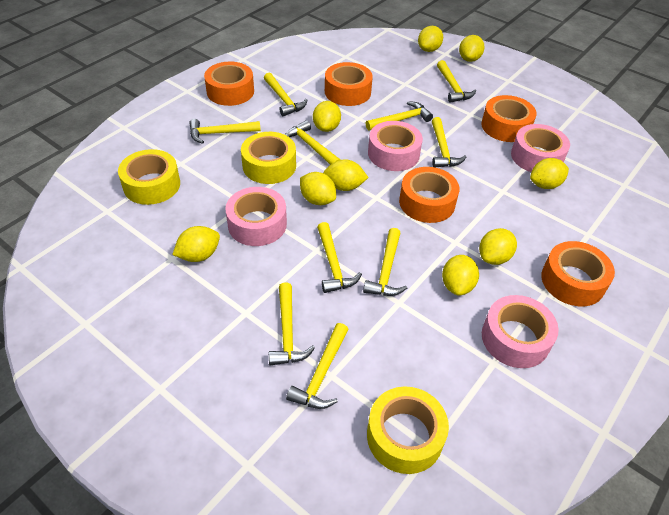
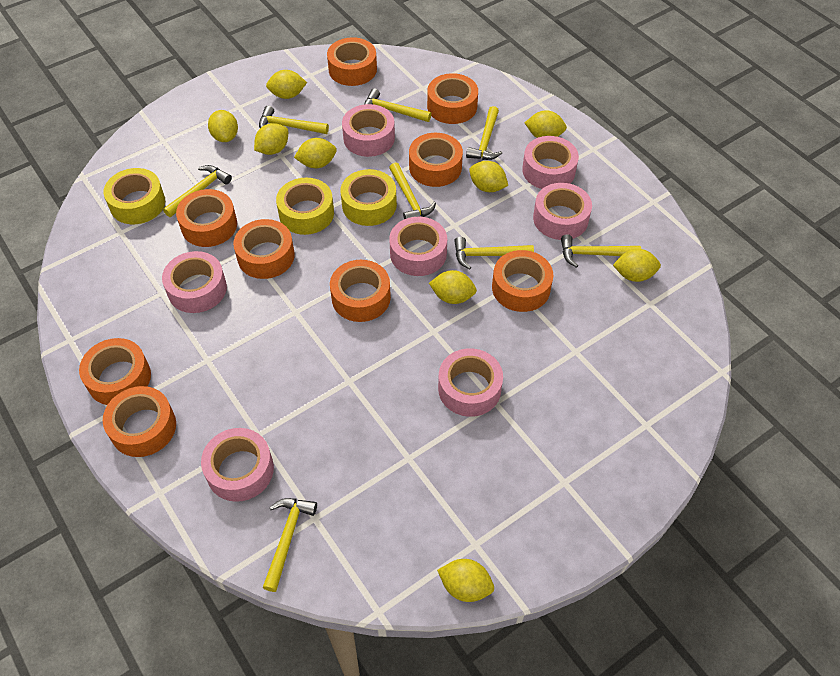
orange tape: [204,61,254,106] [325,62,373,106] [399,167,459,223] [481,95,537,142] [541,241,615,307] = 5 -> [79,338,151,405] [103,386,176,457] [176,189,237,247] [233,219,295,279] [327,37,377,86] [330,260,391,322] [409,133,463,187] [427,73,478,124] [492,250,553,312] = 9
pink tape: [225,187,287,246] [368,121,423,171] [482,295,559,368] [511,124,570,172] = 4 -> [162,251,227,313] [201,428,274,502] [342,104,395,157] [389,217,447,276] [438,348,503,417] [522,136,579,189] [533,183,592,240] = 7
yellow hammer: [189,119,261,144] [264,73,308,116] [269,282,315,366] [285,120,341,165] [286,323,349,409] [317,222,362,293] [363,228,407,296] [366,101,433,131] [432,117,466,167] [437,60,476,103] = 10 -> [163,165,232,217] [259,106,329,134] [262,498,317,592] [364,88,431,122] [389,162,436,219] [454,237,534,270] [466,106,502,160] [561,234,641,268] = 8

